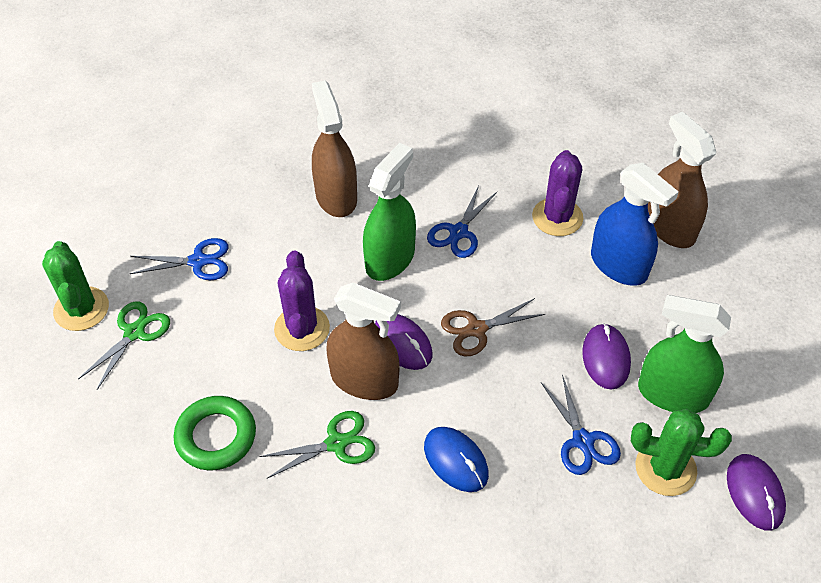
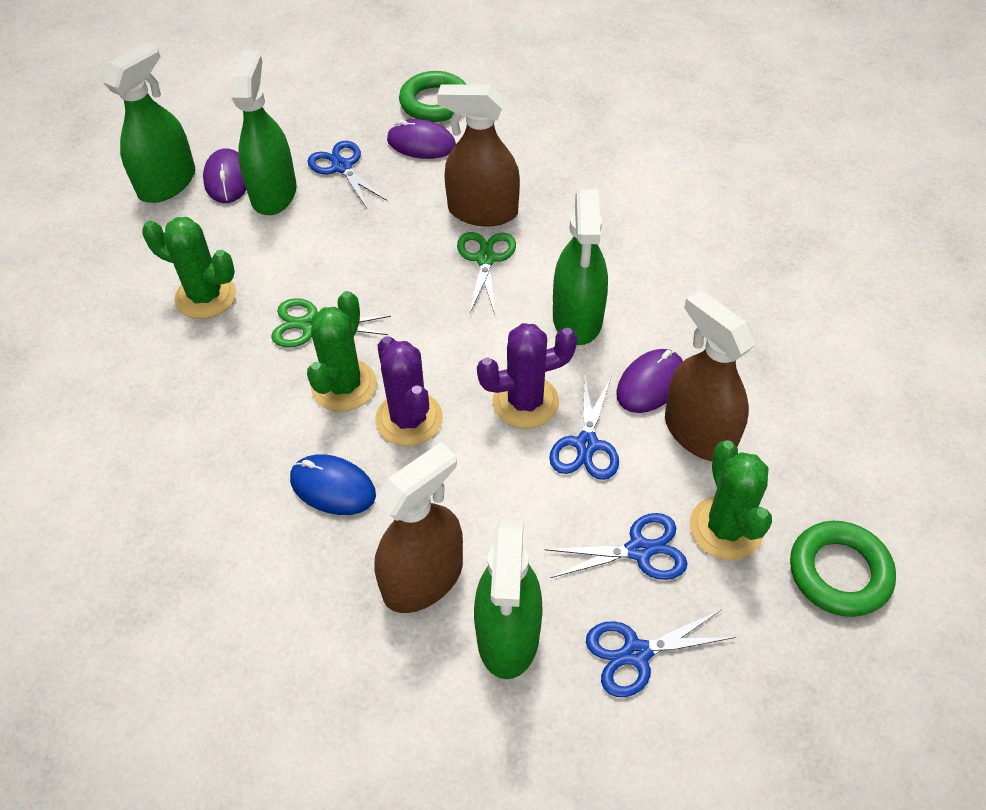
blue scissors: [130,238,228,280] [427,186,497,258] [541,374,621,475] = 3 -> [307,141,387,208] [545,513,688,580] [549,377,619,480] [586,610,736,697] = 4
blue spray bottle: [591,163,679,286] = 1 -> none = 0
brown scissors: [441,298,545,356] = 1 -> none = 0
green cactus: [42,241,109,331] [631,409,732,496] = 2 -> [142,217,236,319] [307,291,377,412] [690,440,772,560] = 3
green ring: [174,396,256,470] = 1 -> [399,71,466,122] [790,521,896,617] = 2
green spray bottle: [363,143,416,281] [638,295,731,413] = 2 -> [103,42,195,203] [231,51,297,215] [474,519,543,679] [553,190,608,345] = 4

